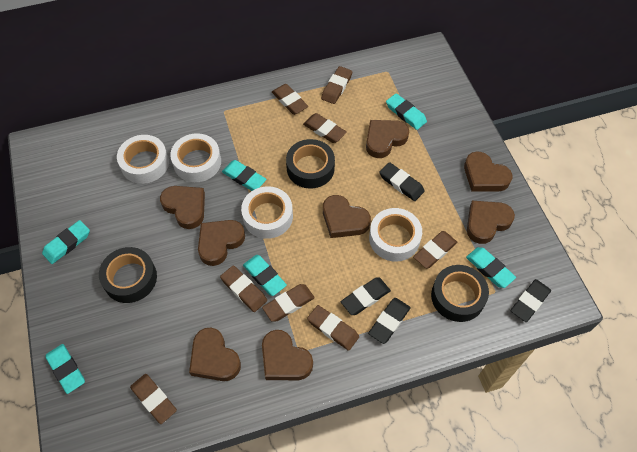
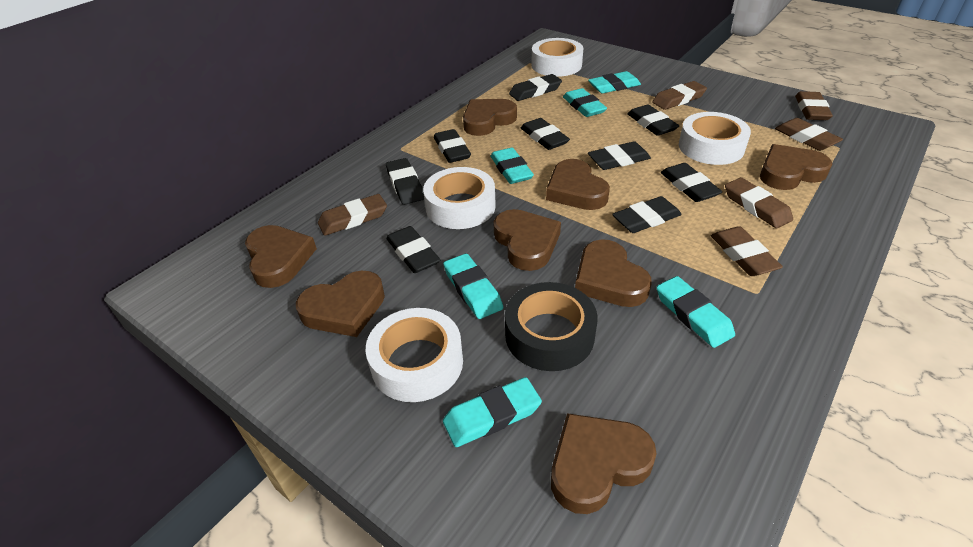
black eraser: [341,277,391,315] [368,298,411,344] [379,162,425,201] [511,279,551,322] = 4 -> [386,158,424,205] [386,226,440,273] [434,129,471,163] [509,74,562,101] [521,118,570,150] [588,141,651,170] [612,196,682,233] [627,105,679,136] [661,163,722,202] = 9
black tape: [99,247,157,303] [286,139,335,188] [431,265,489,322] = 3 -> [505,282,597,371] = 1
brown eraser: [130,374,177,424] [220,265,267,312] [262,284,315,322] [272,84,308,115] [303,113,347,143] [307,305,359,351] [321,66,352,104] [413,231,457,269] = 8 -> [318,194,387,236] [652,81,707,110] [711,226,783,276] [725,177,793,228] [775,118,843,151] [795,91,833,120] = 6

